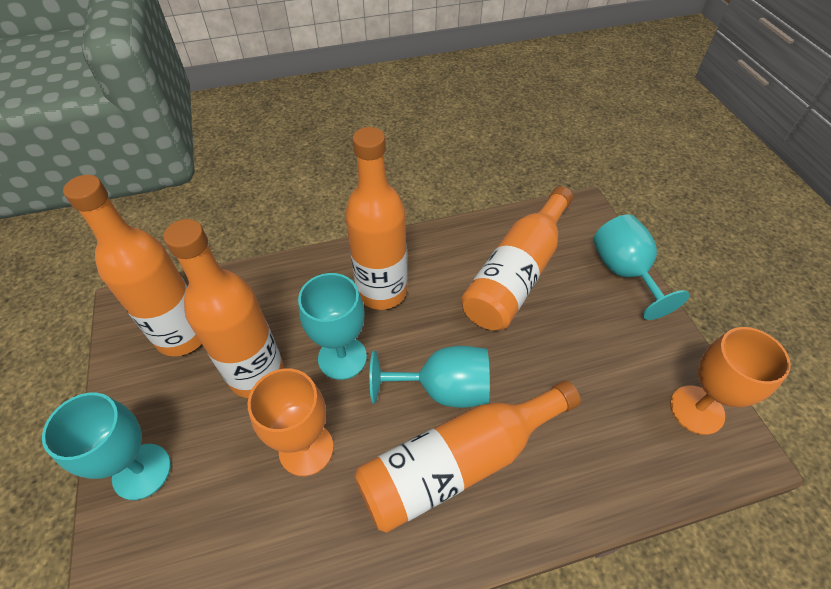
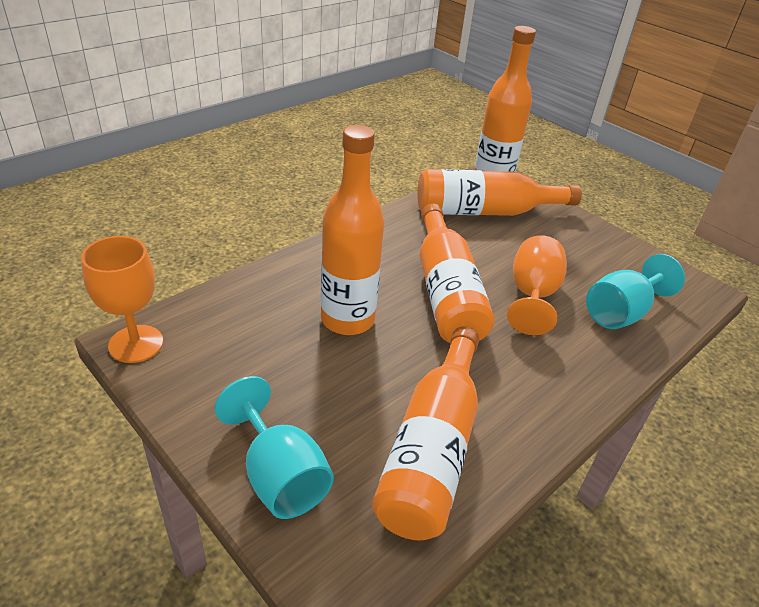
turquoise goblet: [42,393,171,500] [298,273,367,380] [370,346,490,408] [593,214,690,320] = 4 -> [215,376,334,519] [586,254,685,329] = 2

